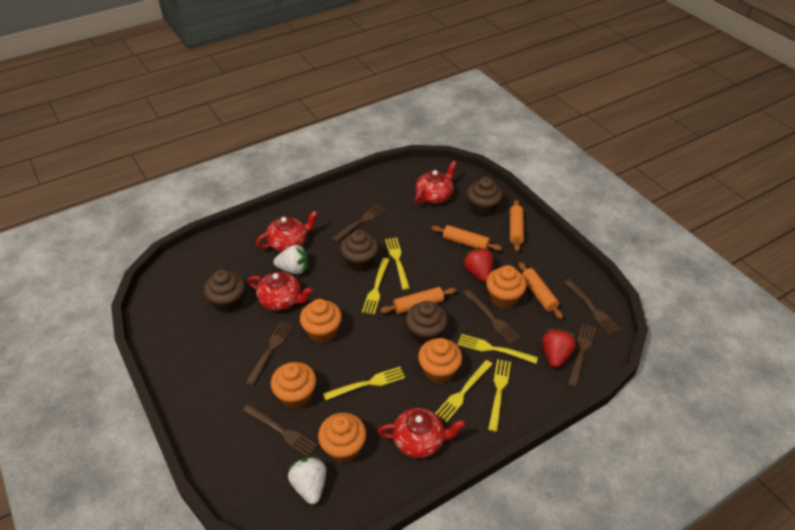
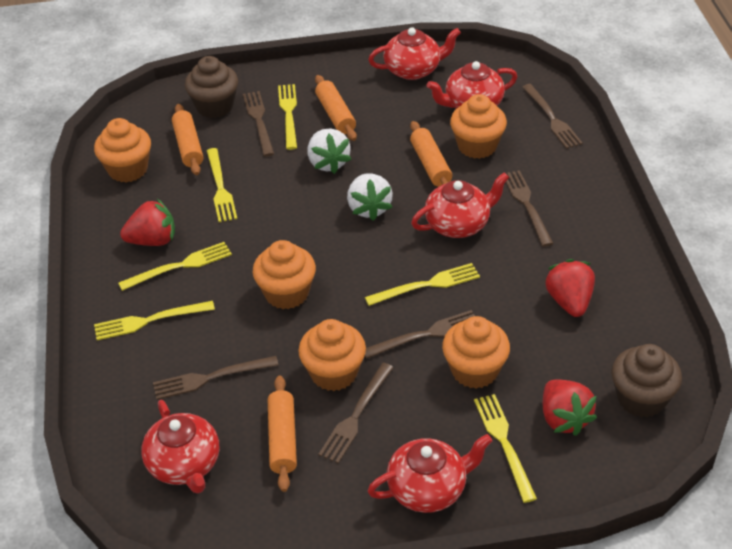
brown cupcake: [204,270,245,313] [340,230,379,272] [406,301,448,344] [467,177,503,217] = 4 -> [184,56,238,118] [611,344,682,417] = 2
red strawberry: [463,247,493,282] [542,329,576,368] = 2 -> [120,199,175,246] [543,379,597,436] [545,259,595,317] = 3
red teapot: [248,272,313,311] [256,211,318,252] [378,408,465,458] [415,160,457,204] = 4 -> [141,400,219,493] [368,27,461,80] [368,434,492,513] [411,172,509,238] [427,61,517,109] = 5

